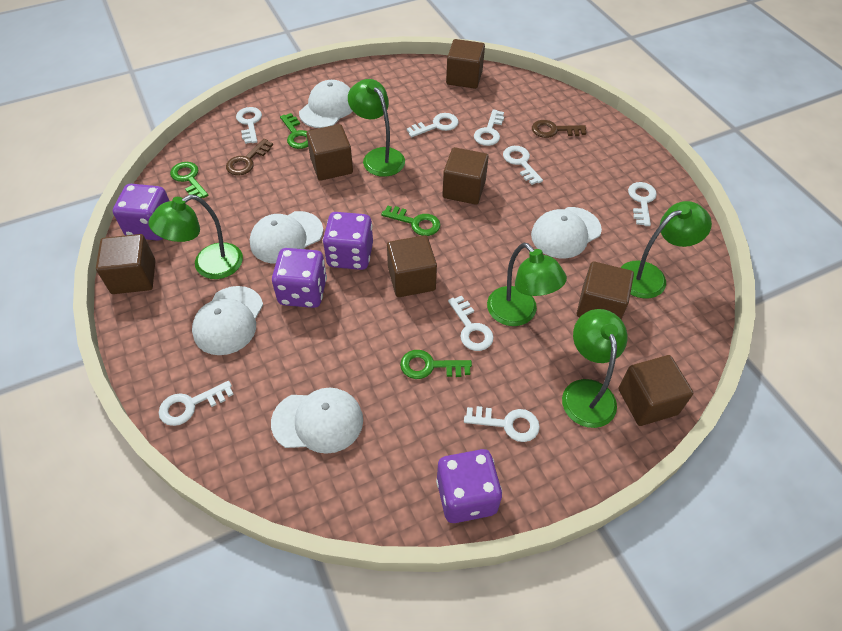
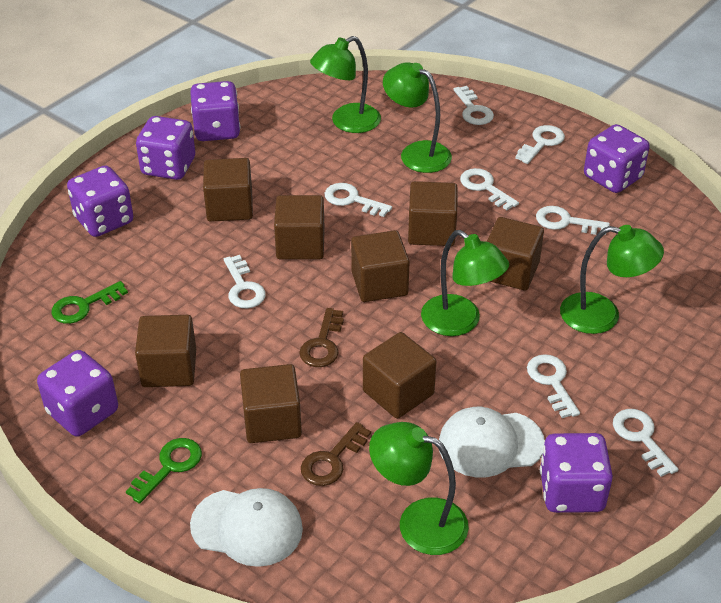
brown cube: [96,234,155,294] [306,124,353,181] [387,235,437,297] [442,147,489,205] [446,39,485,89] [577,261,634,319] [618,355,693,426] = 7 -> [135,315,196,387] [203,158,253,222] [240,364,302,443] [274,195,325,259] [351,230,410,302] [363,332,436,419] [408,181,458,246] [487,217,544,291] = 8
green key: [170,162,208,198] [280,113,308,149] [381,206,440,236] [400,350,472,379] = 4 -> [51,281,128,324] [126,438,202,504] = 2
purple dice: [113,184,169,241] [272,248,327,308] [323,212,373,270] [436,449,502,523] = 4 -> [37,350,118,437] [67,166,133,237] [136,116,195,180] [190,81,240,141] [540,433,613,513] [584,124,650,193] = 6
white cap: [192,286,263,355] [250,211,323,264] [271,388,363,454] [299,80,353,128] [531,207,602,259] = 5 -> [190,488,303,567] [439,407,545,477] = 2

